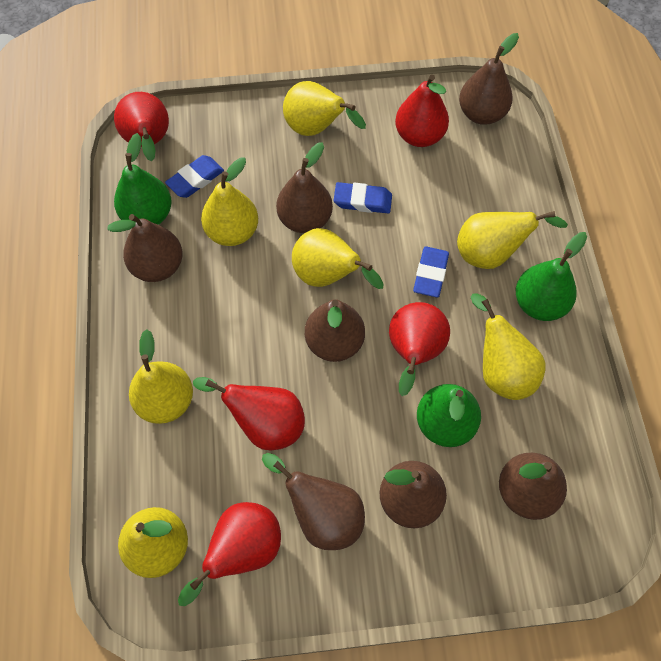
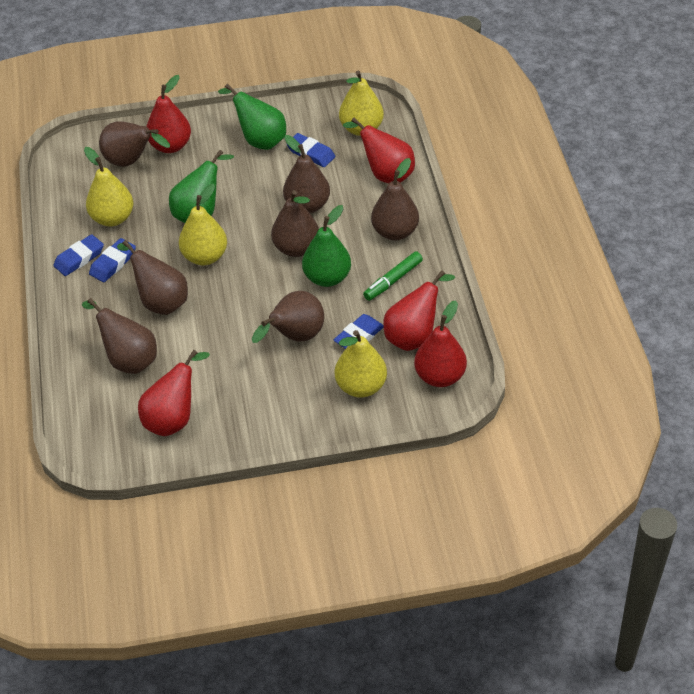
blue eraser: [165,155,224,198] [333,182,392,213] [413,246,449,297] = 3 -> [53,234,104,276] [89,238,136,282] [286,133,335,167] [334,314,384,349] = 4
green marker: none = 0 -> [363,251,423,301] = 1
yellow pear: [118,507,188,578] [129,329,193,424] [201,157,258,246] [283,81,366,136] [292,228,384,289] [457,211,568,269] [471,293,546,400] = 7 -> [84,147,133,227] [179,183,227,265] [335,330,387,397] [339,70,384,136] = 4

